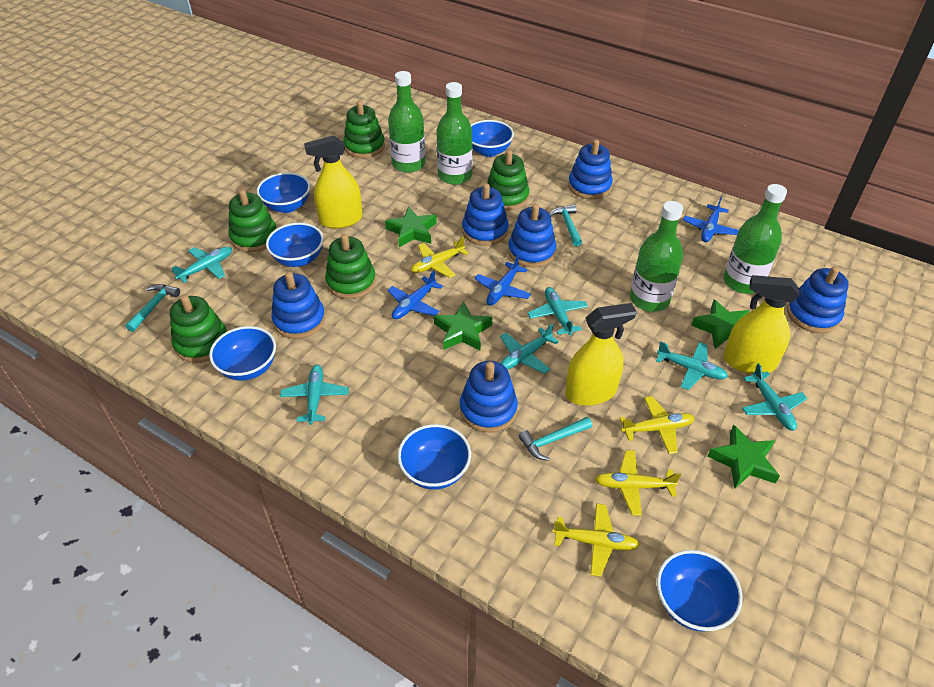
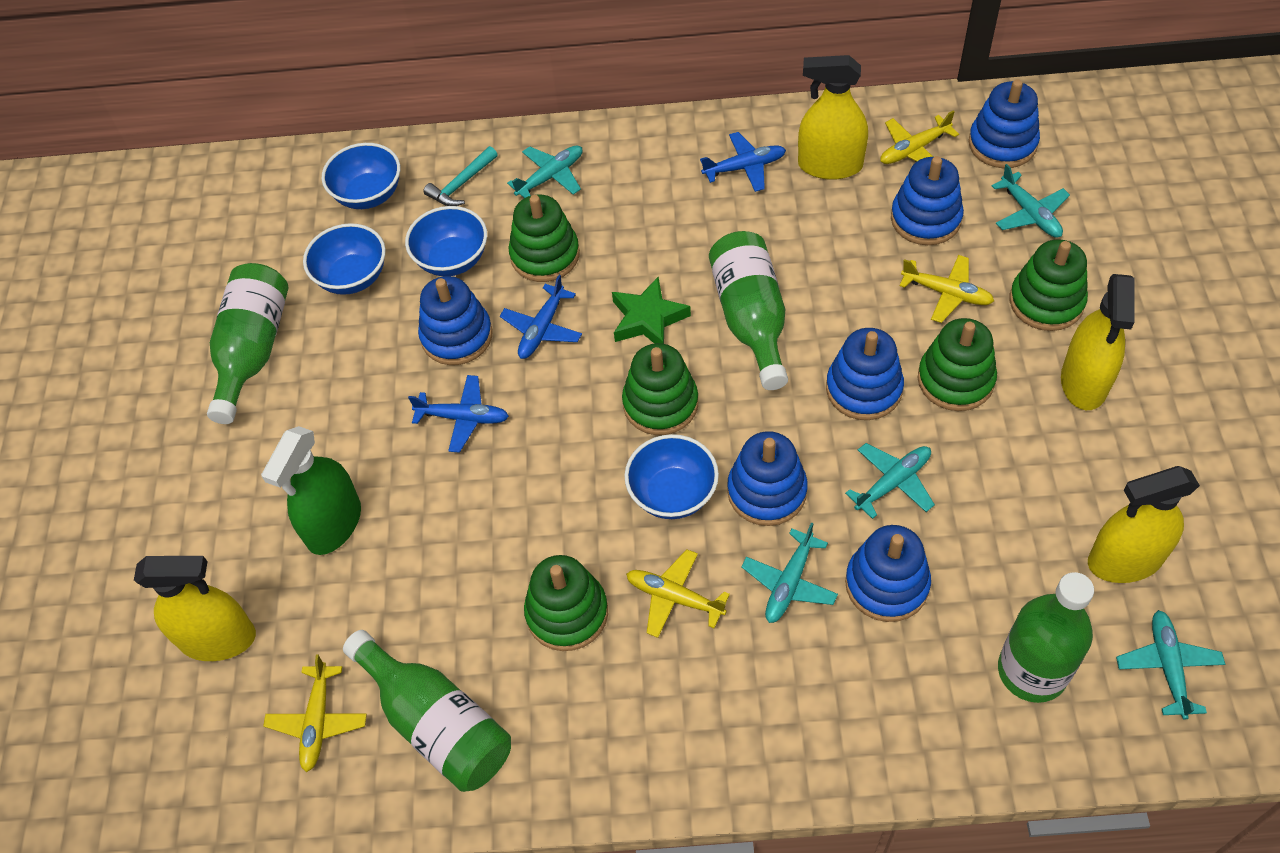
blue bowl: [209,326,276,381] [257,172,310,213] [266,223,324,267] [398,424,471,490] [471,120,514,157] [657,550,743,632] = 6 -> [303,223,386,295] [322,143,400,209] [405,206,487,276] [624,434,719,519] = 4
green spray bottle: none = 0 -> [261,426,361,555] = 1
green star: [385,207,437,247] [434,302,493,351] [691,299,750,349] [707,425,780,488] = 4 -> [612,277,691,344] = 1
turquoise hammer: [125,284,180,332] [518,417,592,461] [550,204,582,247] = 3 -> [423,146,498,206] = 1
turquoise plane: [172,247,232,283] [280,365,349,425] [500,324,559,374] [528,287,588,335] [656,341,728,390] [742,363,807,431] = 6 -> [507,146,583,198] [741,522,838,623] [845,443,935,519] [992,164,1070,238] [1116,610,1225,720] = 5
yellow spray bottle: [304,135,362,228] [565,303,637,406] [723,275,799,374] = 3 -> [134,556,256,661] [798,55,868,180] [1061,274,1135,410] [1088,466,1200,583] = 4

